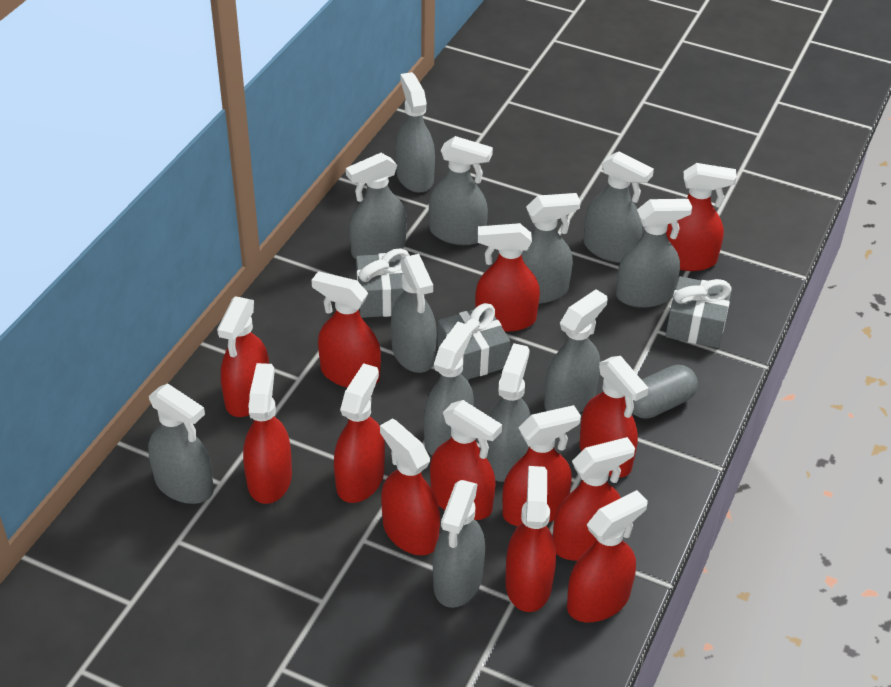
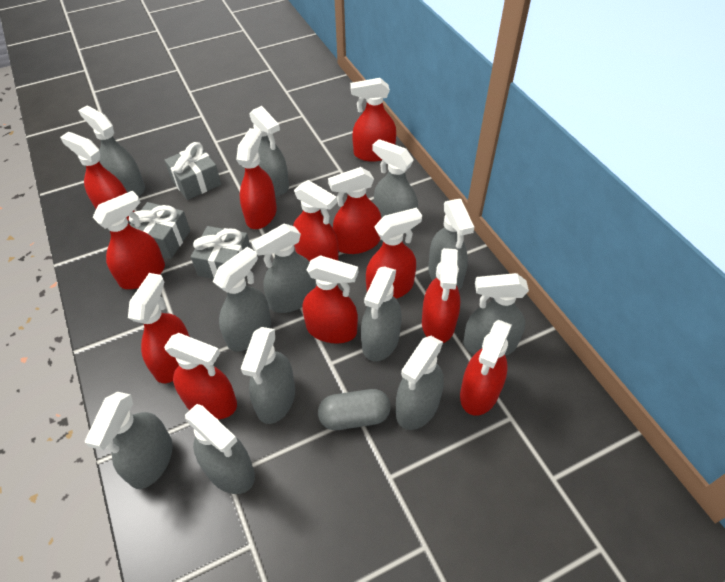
red spray bottle: [217,297,269,417] [243,363,292,504] [312,271,381,388] [334,363,385,503] [380,418,440,555] [430,400,502,520] [475,223,540,332] [502,405,581,526] [505,466,556,612] [553,437,635,561] [567,490,648,622] [579,356,649,478] [666,163,737,271] = 13 -> [60,132,135,221] [93,191,165,289] [128,273,190,383] [164,333,237,420] [236,128,277,229] [293,180,338,261] [302,255,358,344] [328,167,382,254] [350,78,396,162] [366,208,422,299] [422,248,460,343] [460,320,512,416] = 12

